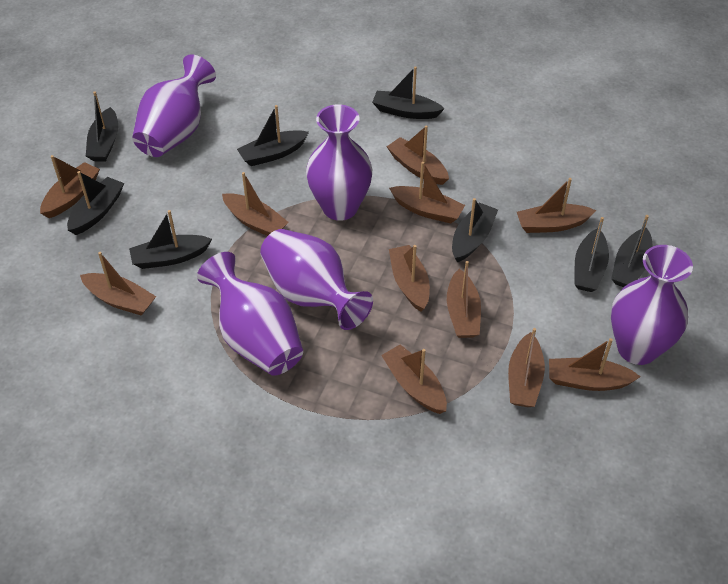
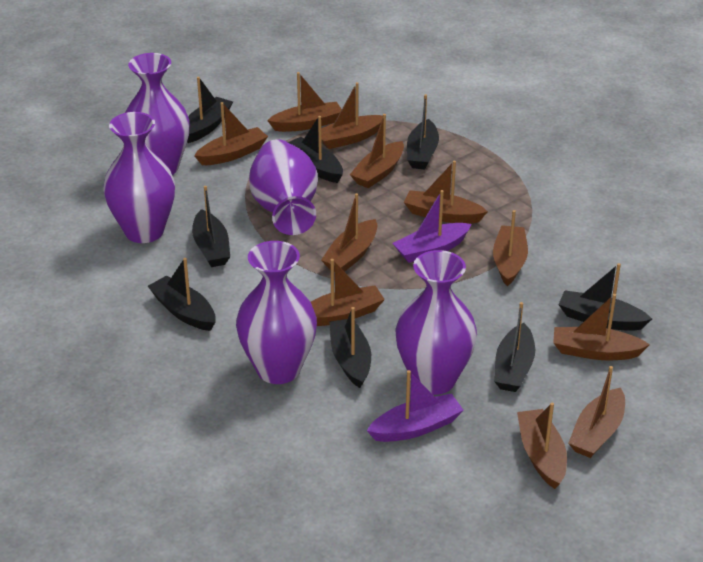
purple boat: none = 0 -> [367,370,464,442] [392,190,472,263] = 2

